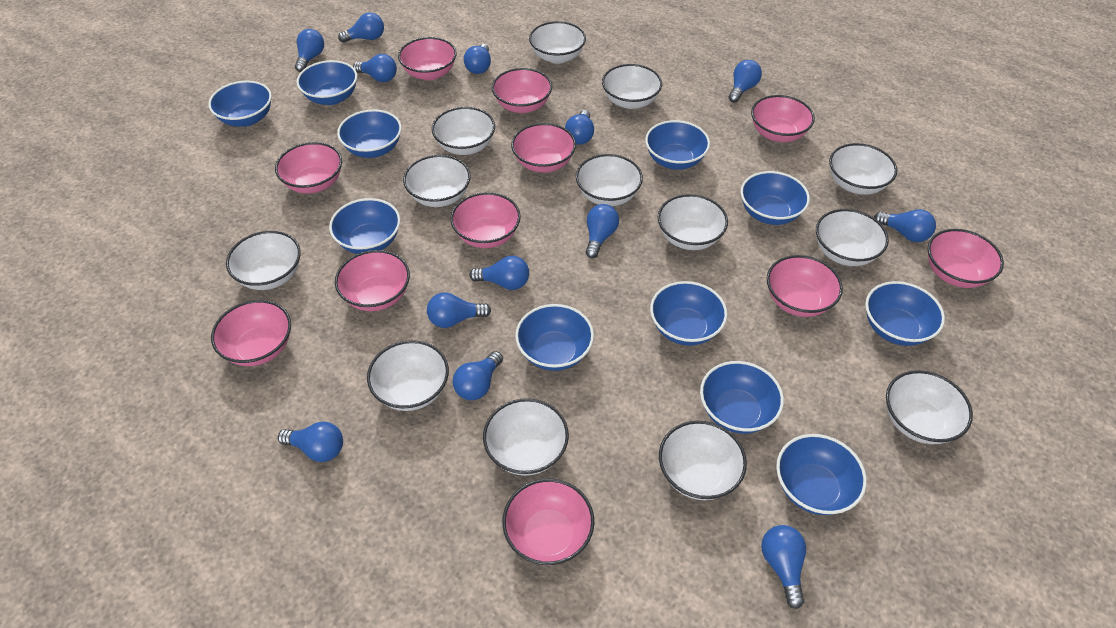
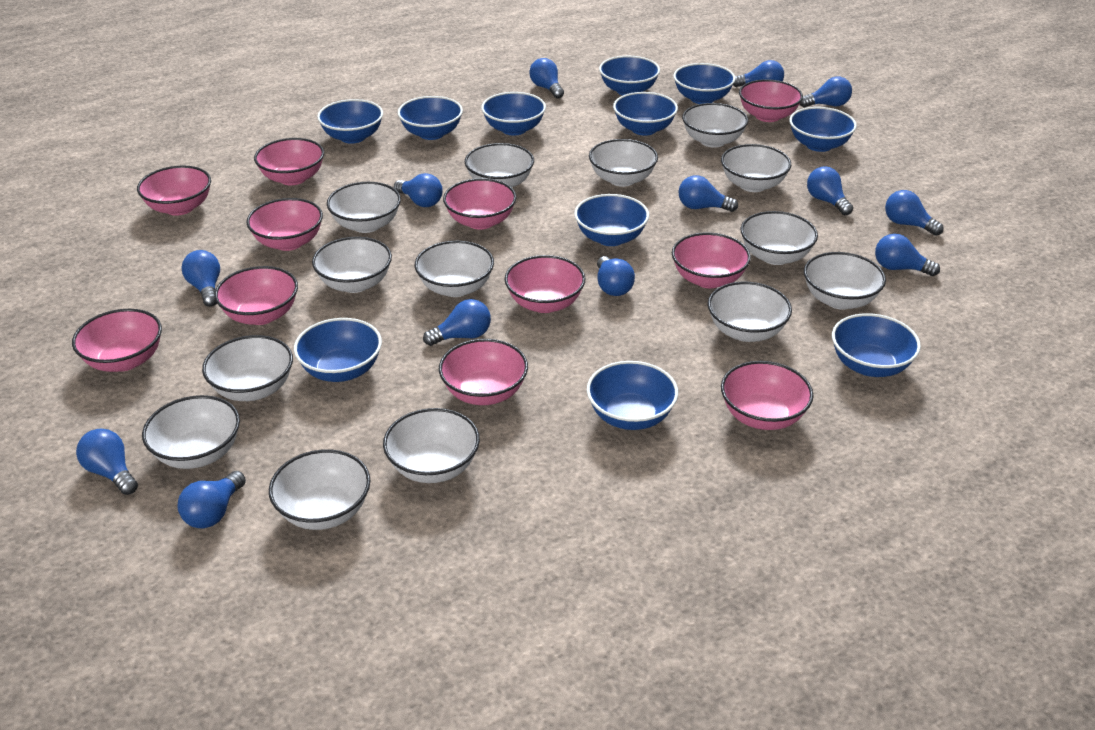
white bowl: [226,231,301,290] [367,340,449,411] [403,155,471,207] [432,107,495,155] [483,398,569,476] [529,21,586,64] [576,154,643,206] [602,64,662,109] [658,194,728,250] [659,421,747,500] [816,209,889,266] [829,143,897,195] [886,370,973,444] = 13 -> [142,395,240,469] [202,335,293,401] [269,449,371,530] [312,237,392,293] [327,182,401,233] [383,408,480,483] [415,241,494,297] [465,143,534,187] [589,139,658,187] [682,103,748,148] [708,281,792,342] [721,144,791,192] [741,211,818,265] [804,252,886,310] = 14

